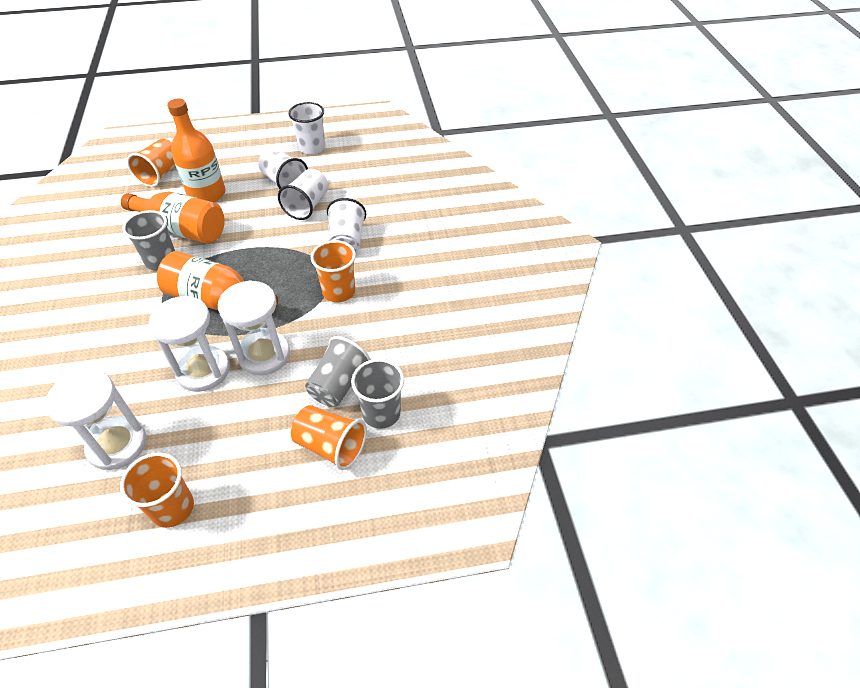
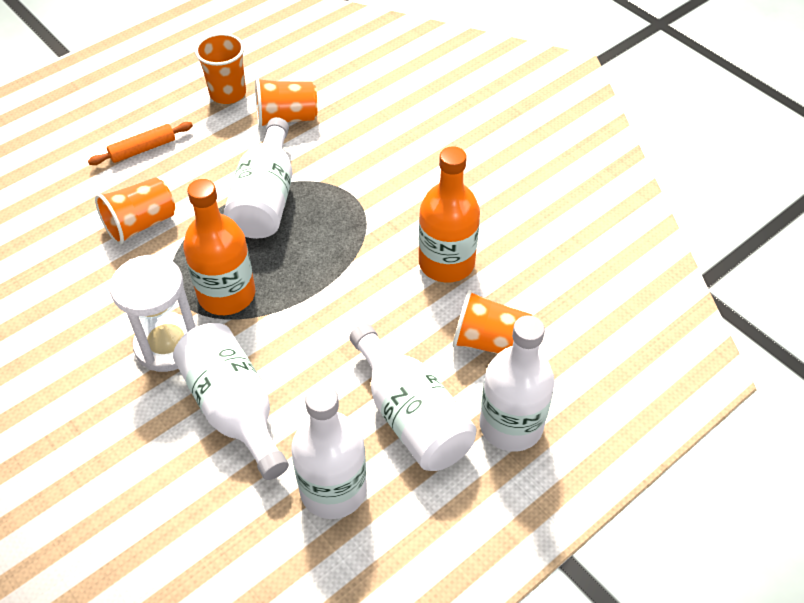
grey cup: [122,210,175,270] [305,336,371,407] [351,359,404,429] = 3 -> none = 0
orange bottle: [121,192,225,244] [157,251,278,310] [167,99,225,202] = 3 -> [183,179,255,315] [419,146,480,283] = 2
orange rolling pin: none = 0 -> [88,122,193,165] = 1
white bottle: none = 0 -> [173,323,289,480] [224,117,293,239] [291,384,367,519] [349,323,477,471] [480,315,555,452] = 5
white cup: [258,148,308,189] [278,169,329,220] [288,102,325,155] [327,198,366,253] = 4 -> none = 0
white hourglass: [45,369,146,470] [149,296,230,392] [218,280,290,375] = 3 -> [110,255,197,372] = 1

